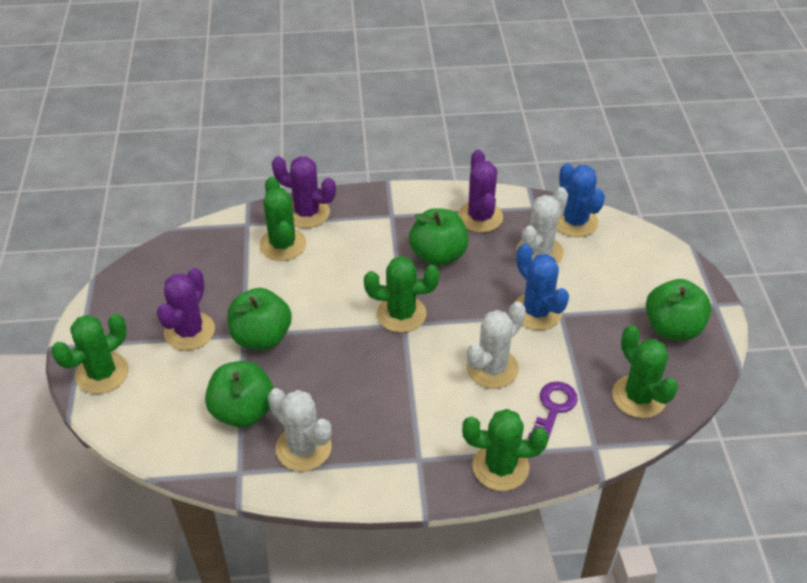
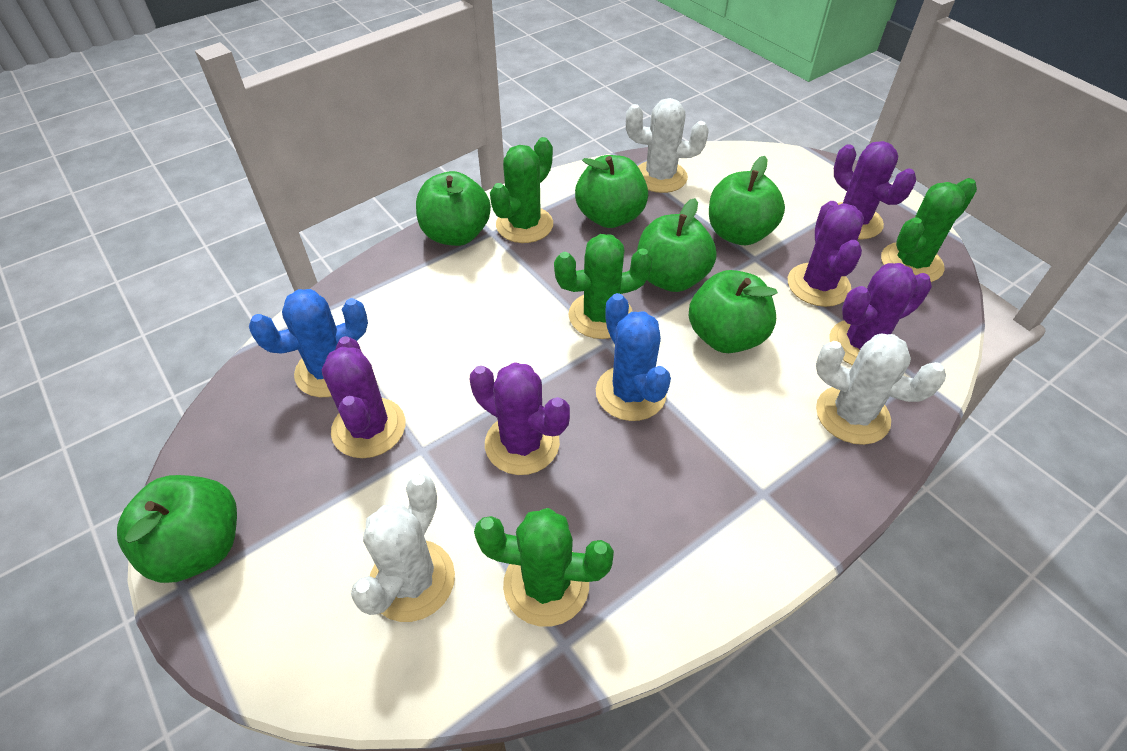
green apple: [205,361,274,428] [227,288,292,350] [409,208,469,266] [646,279,711,341] = 4 -> [117,475,237,583] [416,171,491,246] [575,155,648,228] [637,198,717,292] [689,270,778,353] [709,156,785,245] = 6
green cactus: [51,314,129,394] [259,177,306,261] [364,256,439,333] [462,409,548,491] [612,325,678,418] = 5 -> [474,508,614,627] [490,137,553,243] [554,234,653,339] [881,178,977,282] = 4
purple cactus: [157,268,215,350] [272,156,336,228] [458,150,503,233] = 3 -> [322,336,405,458] [470,362,570,475] [788,201,864,307] [830,263,932,366] [834,141,916,239] = 5
purple key: [528,381,578,440] = 1 -> none = 0

